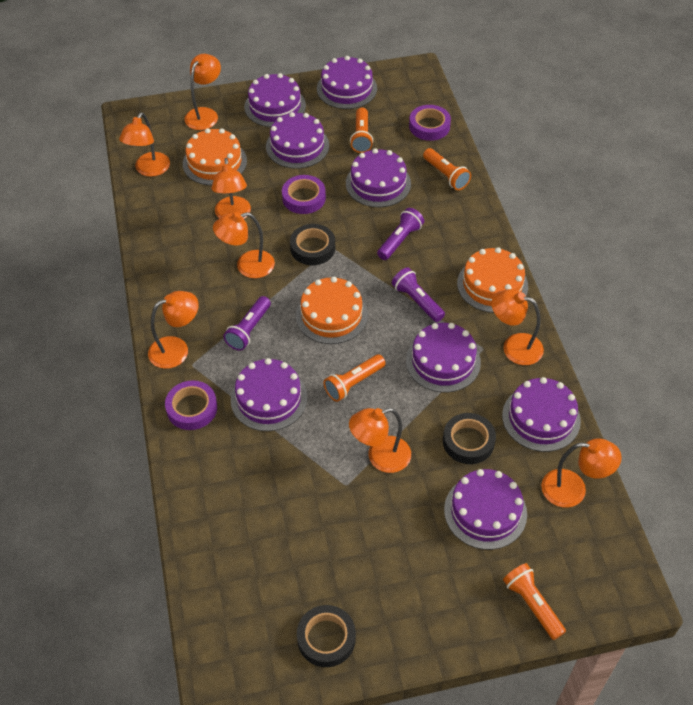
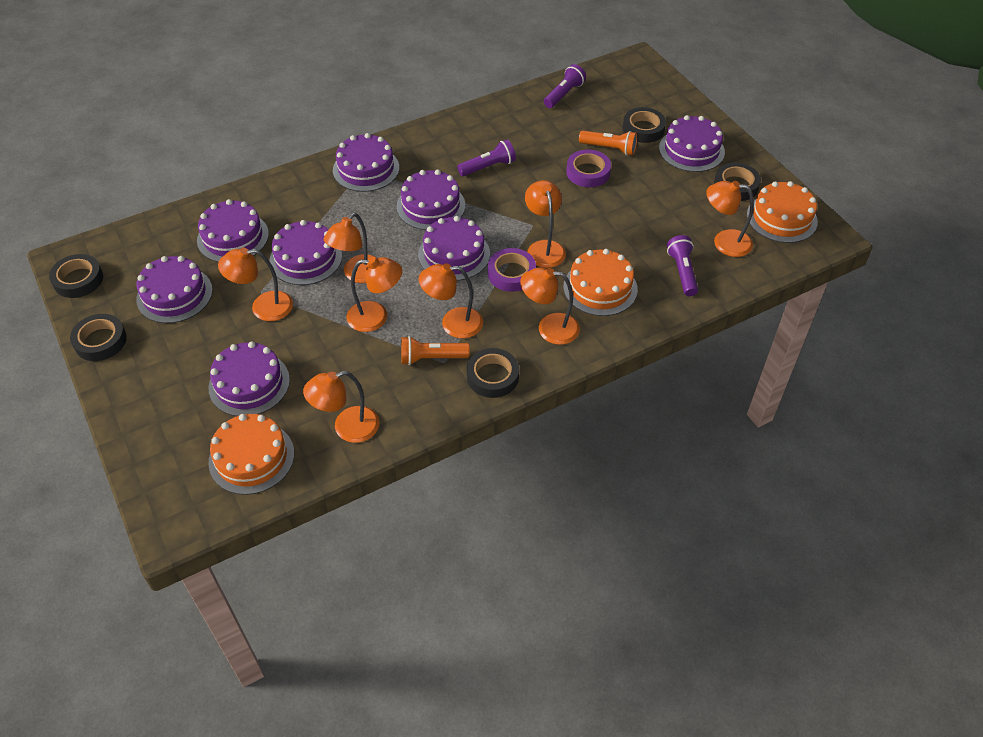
black tape: [290,224,335,265] [297,605,356,667] [443,413,496,464] = 3 -> [49,254,103,298] [70,314,127,361] [467,348,519,398] [623,107,666,143] [714,163,761,201] = 5
orange flashlight: [324,354,386,402] [350,108,373,153] [423,148,471,190] [503,563,566,640] = 4 -> [401,336,470,365] [579,131,637,156] = 2
purple tape: [165,381,217,430] [282,175,326,214] [409,105,451,141] = 3 -> [488,248,536,292] [566,150,611,187] = 2

